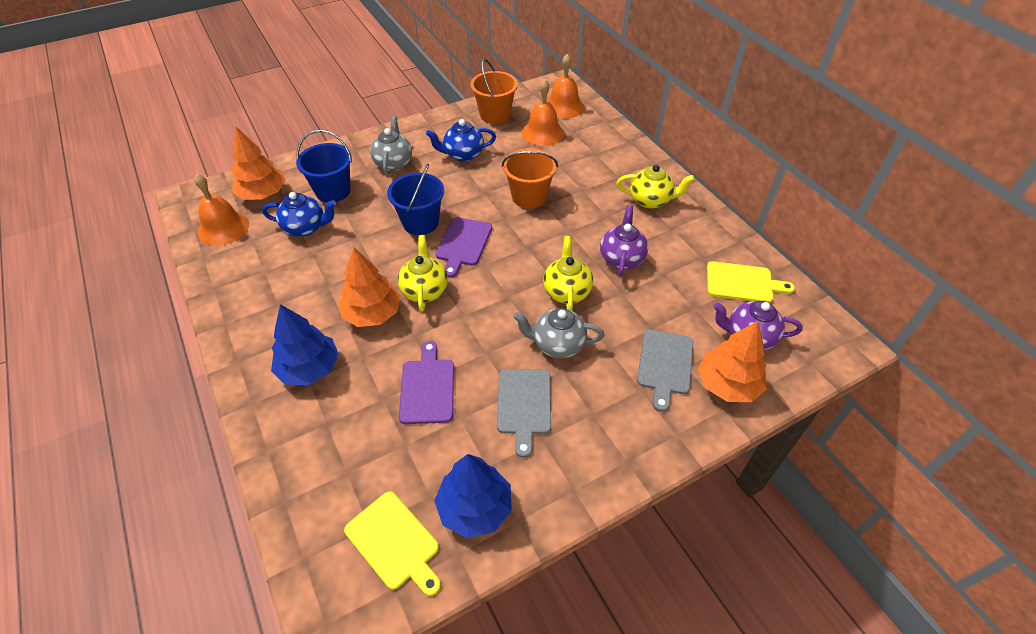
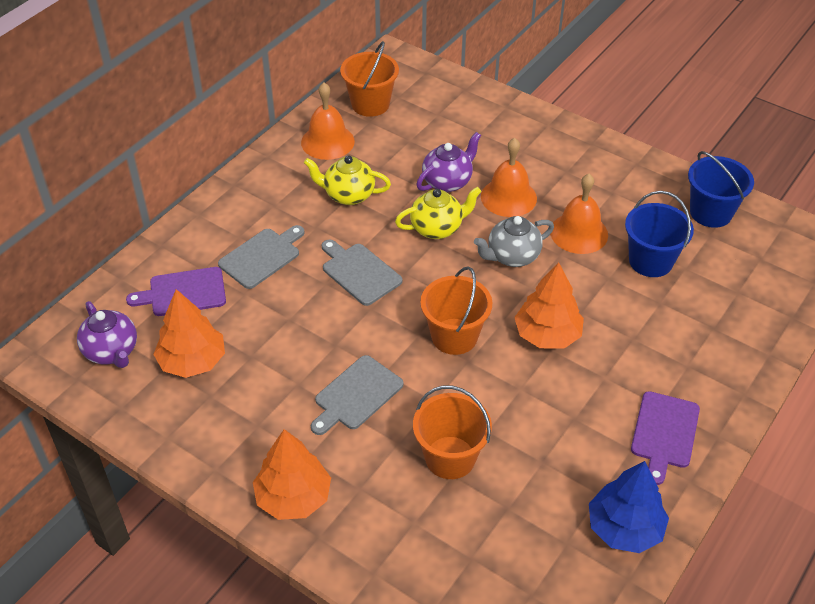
blue teapot: [262,192,336,237] [426,119,496,162] = 2 -> none = 0
blue tree: [271,304,339,385] [434,454,512,538] = 2 -> [589,461,669,553] = 1
grey cutting board: [497,369,551,458] [637,330,693,412] = 2 -> [218,225,305,289] [311,355,403,435] [322,240,402,306] = 3
grey teapot: [370,116,412,175] [513,308,605,358] = 2 -> [474,216,554,267] = 1
orange bucket: [470,59,518,124] [502,148,558,209] = 2 -> [340,41,399,117] [413,385,492,479] [420,267,492,355] = 3
yellow cutting board: [344,491,441,596] [707,261,795,303] = 2 -> none = 0
yellow teapot: [398,235,448,312] [543,236,593,311] [616,165,695,209] = 3 -> [304,155,391,205] [395,187,481,239] = 2

